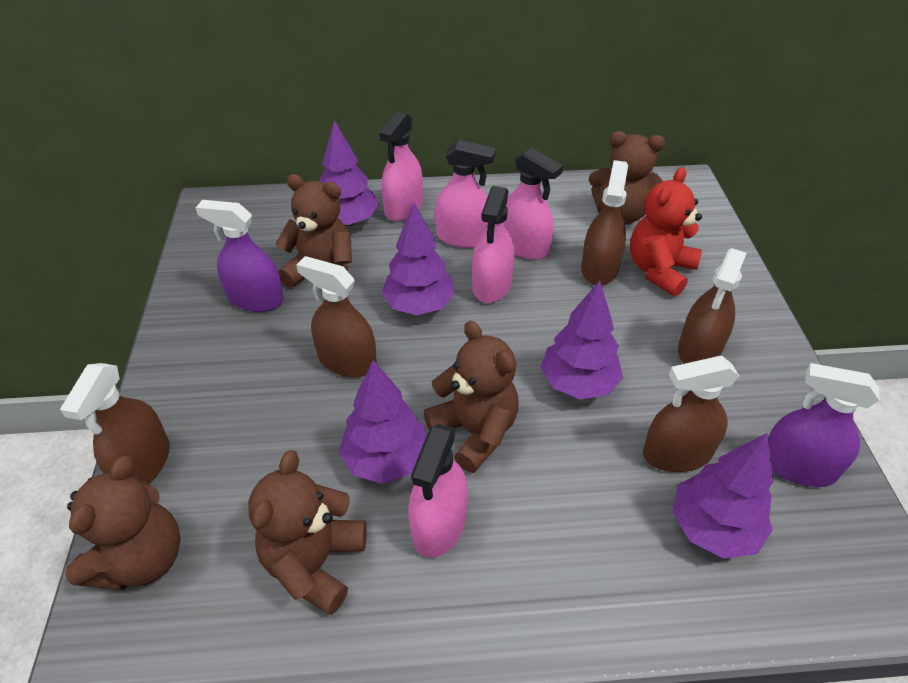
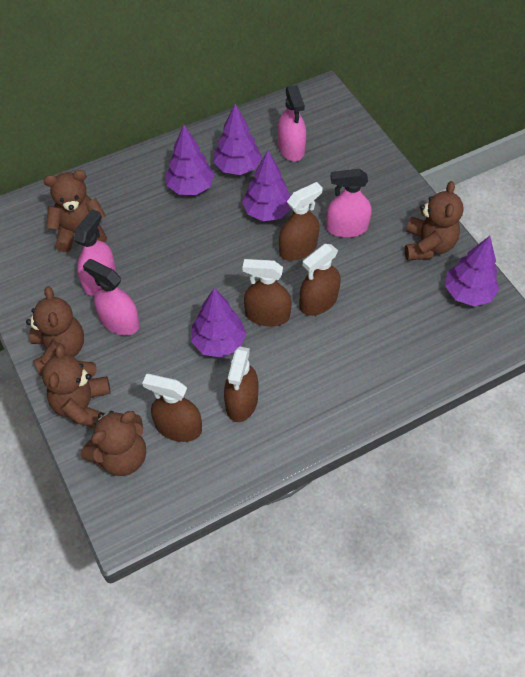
pink spray bottle: [379,112,423,221] [408,424,468,558] [435,140,496,248] [472,186,514,303] [503,148,563,260] = 5 -> [74,209,116,296] [83,259,140,335] [278,85,306,161] [326,169,371,238] = 4
purple spray bottle: [195,200,284,312] [768,363,879,487] = 2 -> none = 0
red teddy bear: [630,167,702,296] = 1 -> none = 0

